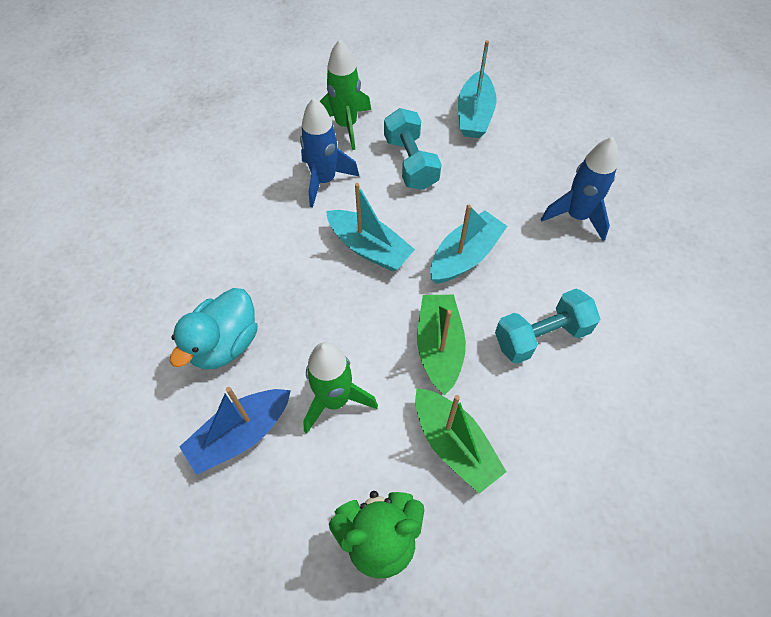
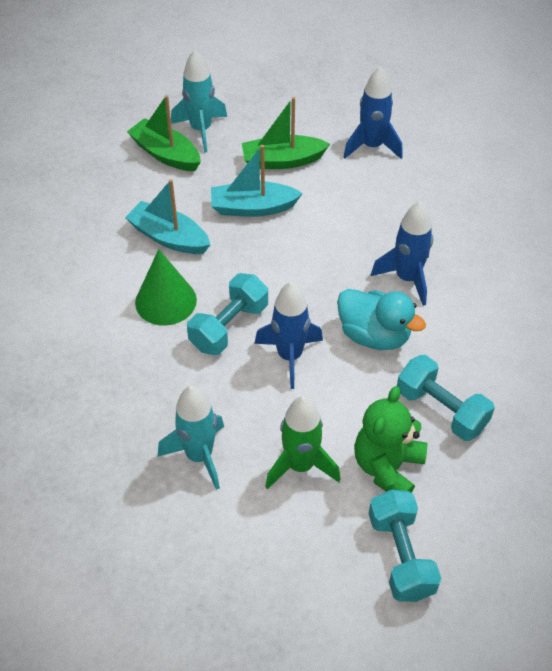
blue boat: [179,387,291,475] = 1 -> none = 0
blue rocket: [300,98,360,208] [541,137,618,241] = 2 -> [254,281,323,389] [344,66,403,159] [371,201,433,306] = 3
green cone: none = 0 -> [135,249,197,326] = 1
green rocket: [303,342,378,434] [319,39,371,150] = 2 -> [265,396,341,490] = 1
turquoise boat: [326,183,415,271] [430,205,507,284] [458,40,497,138] = 3 -> [125,179,211,254] [211,145,303,217] = 2
turquoise dumbbell: [384,108,441,190] [495,289,600,364] = 2 -> [187,273,268,355] [369,490,441,602] [397,355,495,441] = 3
turquoise rocket: none = 0 -> [158,386,224,490] [171,50,227,153] = 2

